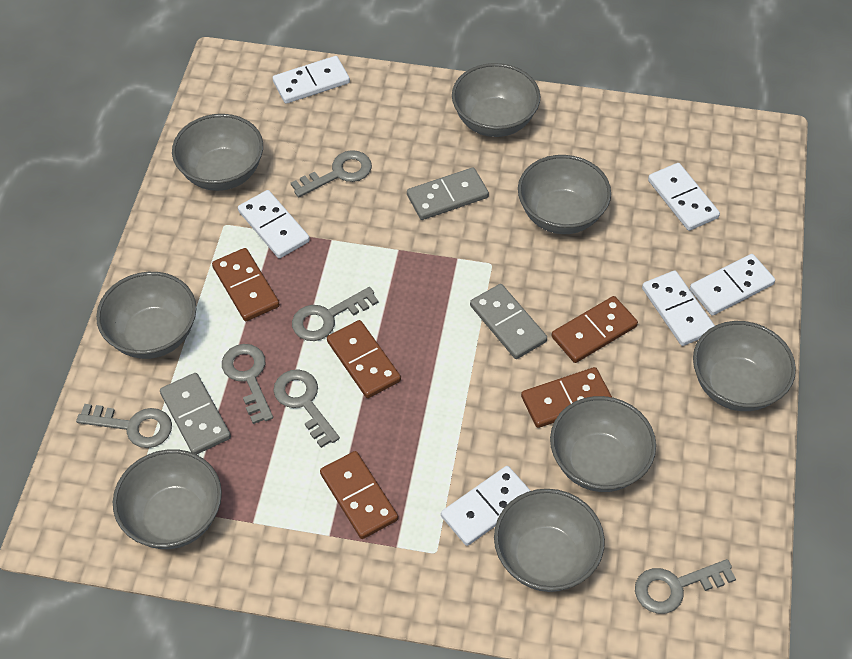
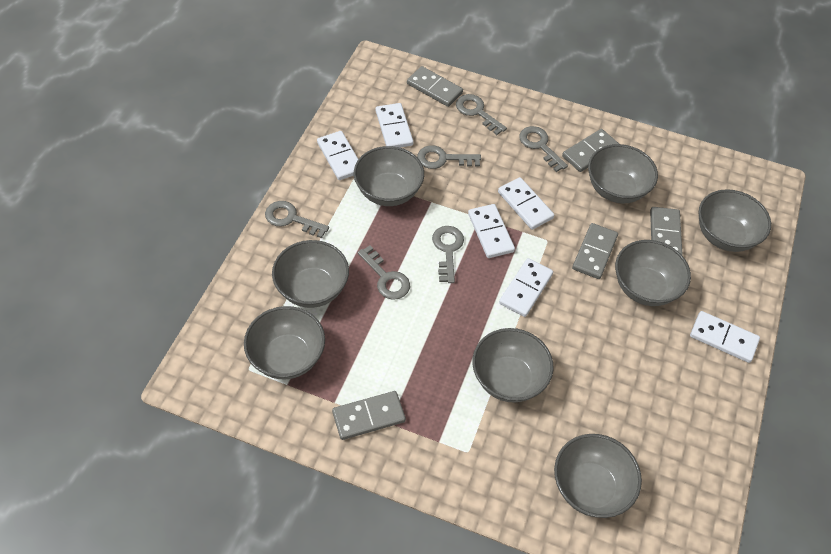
brown domino: [212,248,280,321] [320,451,398,539] [327,320,401,398] [521,367,612,428] [552,296,638,363] = 5 -> none = 0
grey domino: [160,373,231,454] [407,167,489,220] [470,284,547,359] = 3 -> [332,391,406,440] [407,66,463,107] [562,129,619,172] [572,223,618,279] [650,207,683,255] = 5

